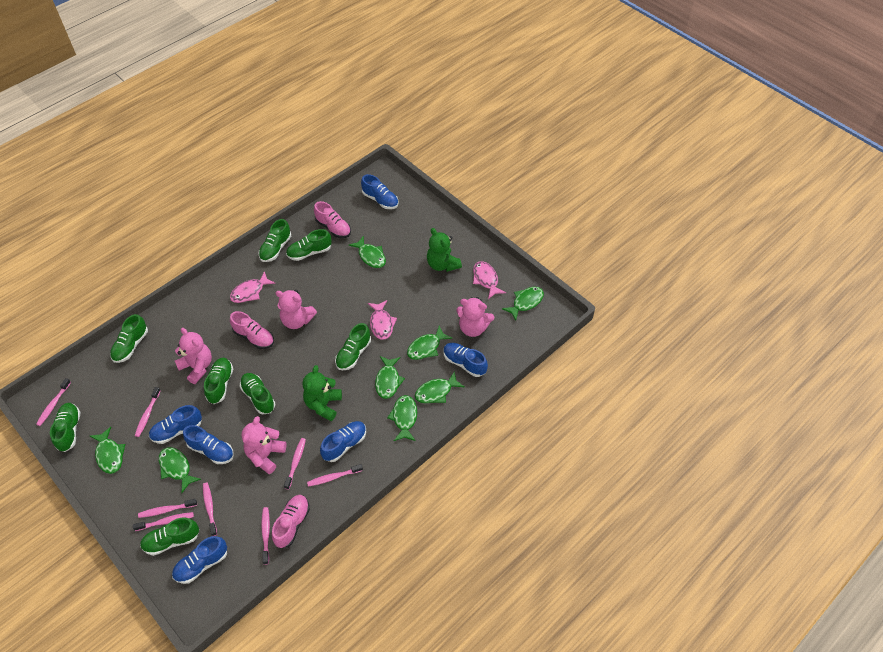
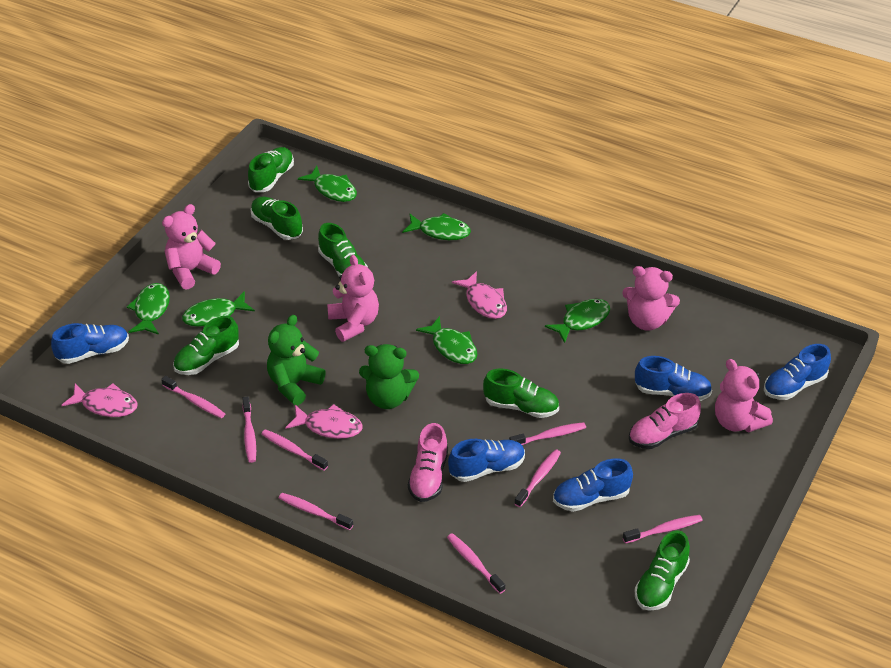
blue shoe: [149,405,202,444] [172,536,227,584] [183,425,234,464] [320,421,366,462] [361,174,398,209] [444,343,488,377] = 6 -> [51,323,129,364] [448,439,525,482] [553,458,633,512] [635,356,712,401] [764,344,831,400] = 5
green fish: [90,427,126,474] [159,447,201,493] [348,236,386,268] [375,356,405,399] [387,395,417,441] [407,325,452,360] [415,371,464,403] [502,287,544,321] = 8 -> [127,283,170,335] [182,291,255,327] [298,166,357,202] [402,213,471,240] [416,316,477,364] [545,299,610,343] = 6
green shoe: [50,403,81,452] [110,314,148,363] [140,518,199,556] [204,358,233,404] [240,373,275,415] [258,219,291,262] [286,229,332,261] [335,323,371,370] = 8 -> [173,316,239,375] [248,147,294,192] [251,197,303,240] [318,223,368,276] [483,369,559,418] [635,530,690,611] = 6
pink shoe: [230,311,274,349] [272,495,310,548] [314,201,351,238] = 3 -> [408,423,448,502] [629,393,701,449] = 2

